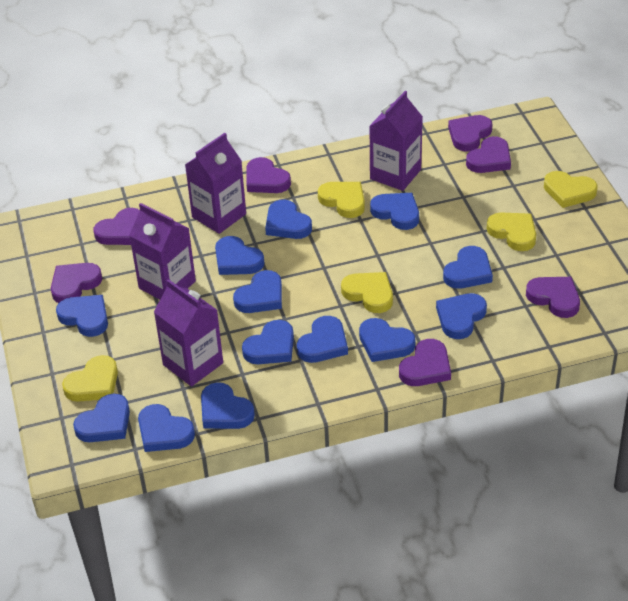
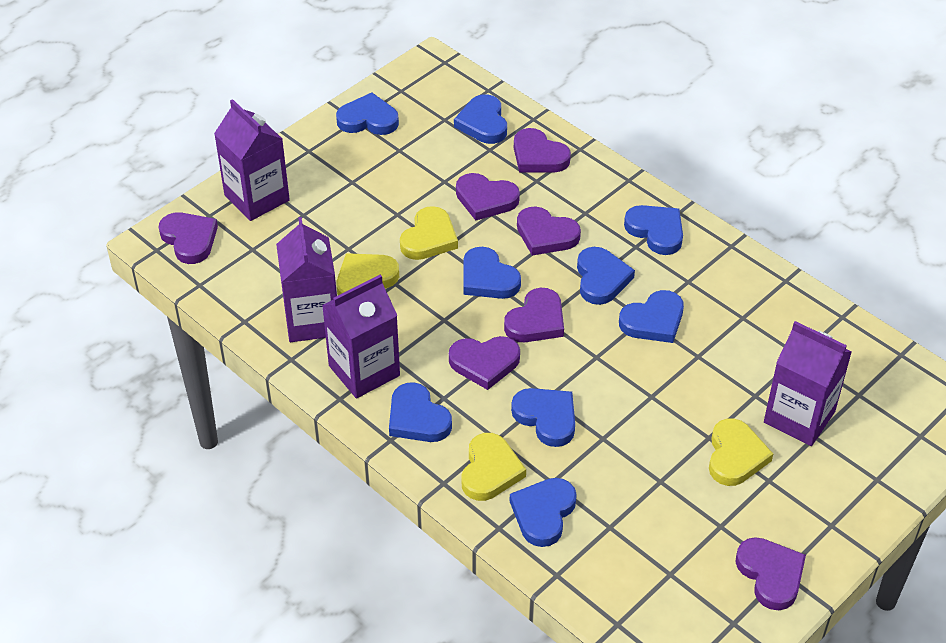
blue heart: [56,295,108,337] [73,394,130,442] [138,404,195,452] [201,382,255,429] [215,236,264,275] [233,270,282,313] [242,320,294,364] [265,200,312,239] [297,316,348,363] [359,318,416,362] [370,193,419,230] [436,293,487,339] [443,246,493,289] = 13 -> [336,93,399,135] [389,382,452,442] [454,94,507,144] [463,247,521,299] [510,478,577,547] [511,388,575,447] [577,247,635,305] [619,290,684,343] [624,205,683,255] = 9
yellow heart: [62,355,118,402] [318,182,365,218] [341,272,393,313] [487,213,536,251] [544,171,598,208] = 5 -> [336,253,399,295] [400,206,458,260] [462,433,526,501] [709,419,773,486] = 4

